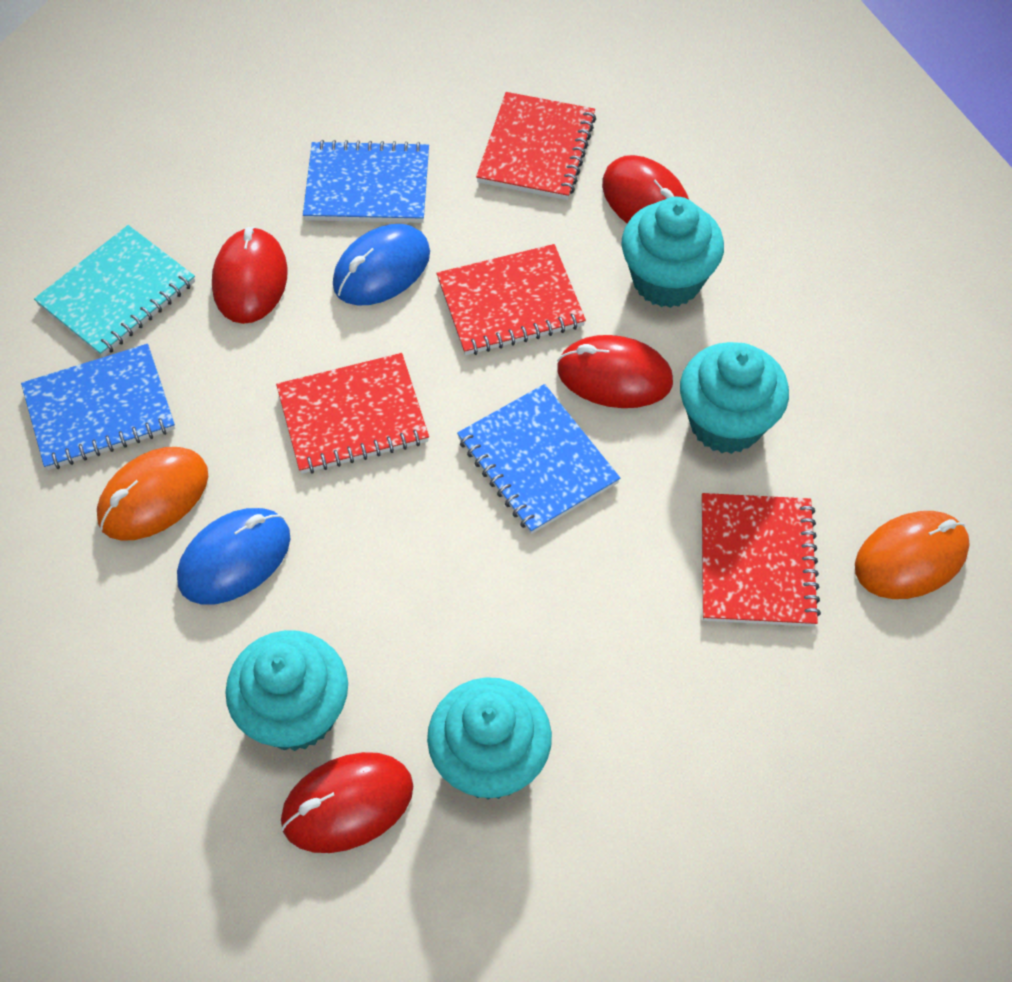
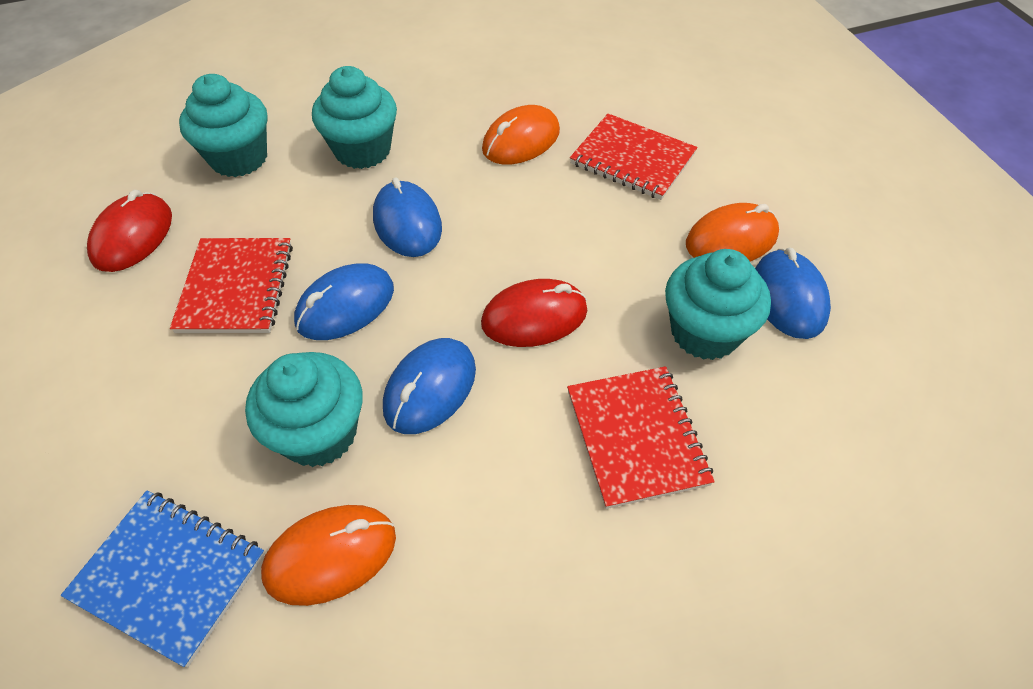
blue mouse: [177,508,290,605] [333,224,430,306] = 2 -> [294,263,394,340] [373,177,442,257] [383,338,476,434] [755,248,831,339] = 4
blue notebook: [21,344,175,470] [303,140,429,223] [457,384,620,534] = 3 -> [61,491,265,668] = 1
orange mouse: [97,447,208,541] [855,511,970,599] = 2 -> [261,505,396,606] [482,105,560,165] [686,203,779,262] = 3
red mouse: [212,227,288,324] [281,752,413,853] [557,335,673,408] [602,155,689,223] = 4 -> [87,190,172,272] [481,279,587,347] = 2
red notebook: [276,353,429,474] [437,244,586,355] [476,92,596,200] [702,493,821,627] = 4 -> [170,238,293,333] [567,366,715,509] [570,114,697,200] = 3
turquoise notebook: [34,225,195,357] = 1 -> none = 0

